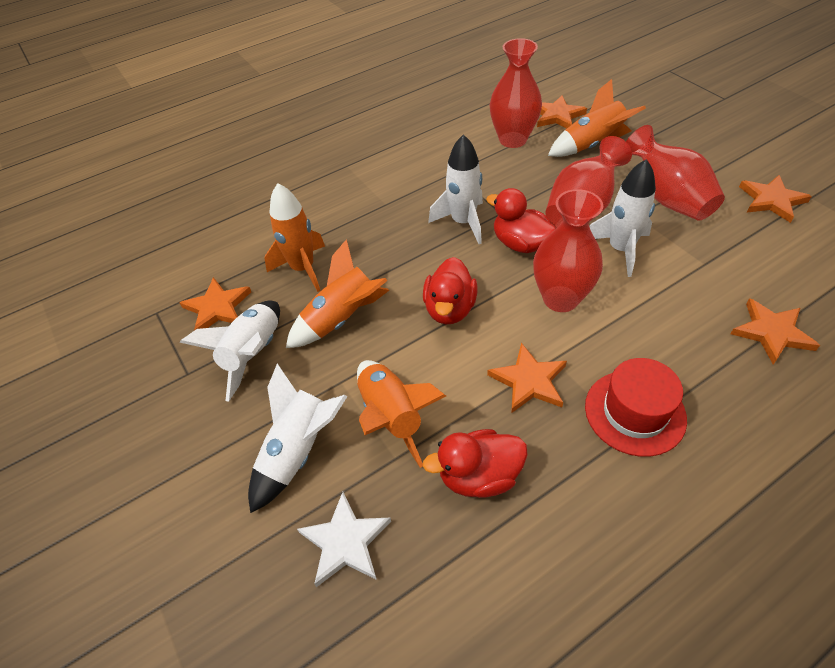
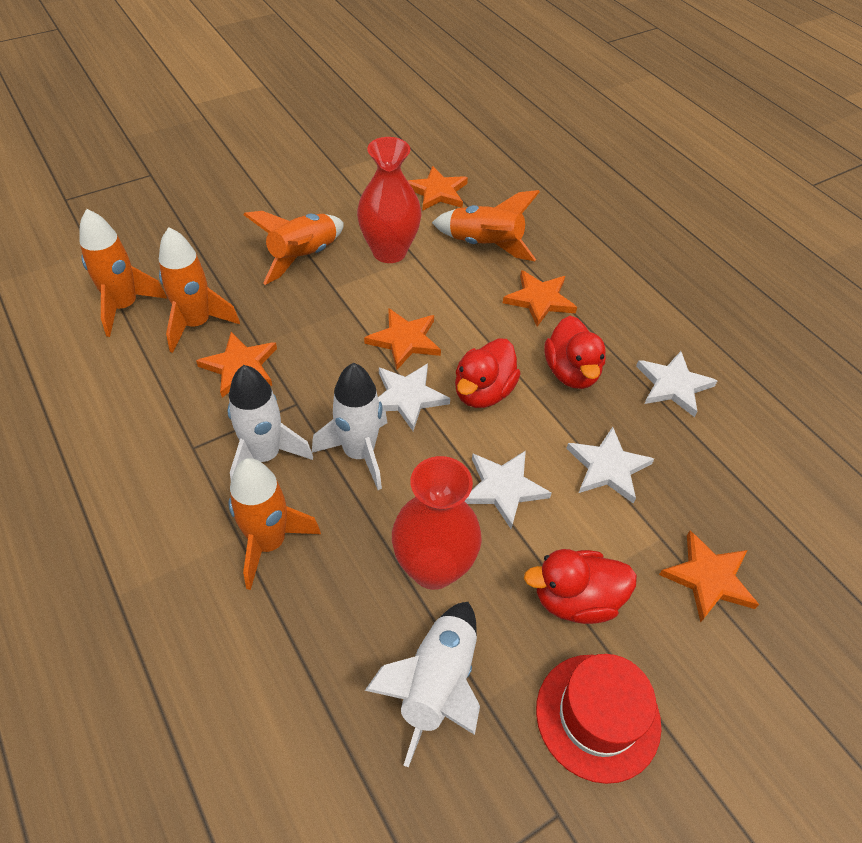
orange rocket: [264,183,325,292] [286,239,389,348] [357,360,446,468] [548,79,646,157] = 4 -> [79,209,167,337] [159,227,240,353] [229,458,321,590] [243,211,344,285] [432,190,540,261] = 5
red vase: [490,38,542,148] [533,189,603,312] [545,136,632,228] [626,125,725,221] = 4 -> [357,137,421,263] [392,456,482,590] = 2
white rocket: [180,301,280,402] [248,364,348,513] [428,134,483,244] [589,159,656,277] = 4 -> [227,365,313,480] [312,363,387,490] [365,602,480,768] = 3
white star: [297,492,391,587] = 1 -> [378,363,450,431] [465,451,551,529] [566,427,654,504] [636,351,717,417] = 4

